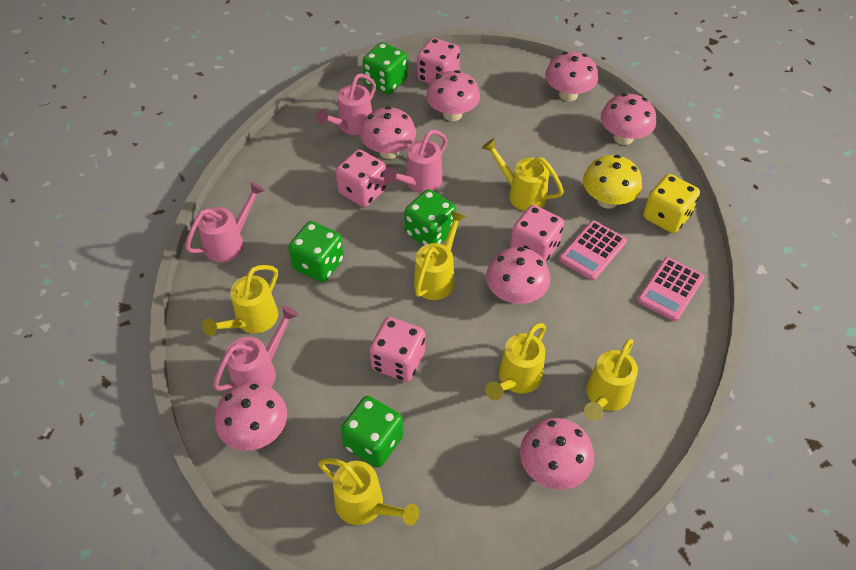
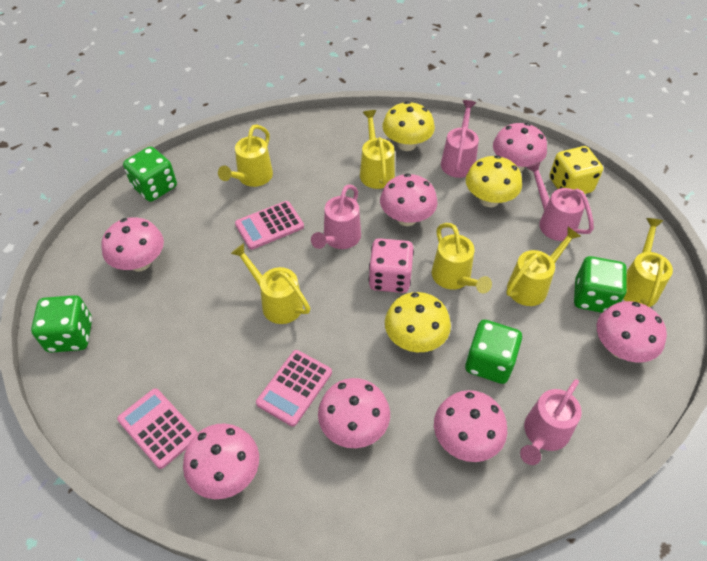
pink calculator: [559,221,627,280] [638,257,704,321] = 2 -> [117,388,198,469] [235,201,304,250] [256,350,332,427] = 3
pink dice: [336,149,387,207] [369,317,425,382] [417,38,460,84] [510,205,564,262] = 4 -> [369,238,414,293] = 1
yellow mushroom: [583,155,642,209] = 1 -> [382,101,435,151] [385,292,451,352] [466,155,522,207] = 3

